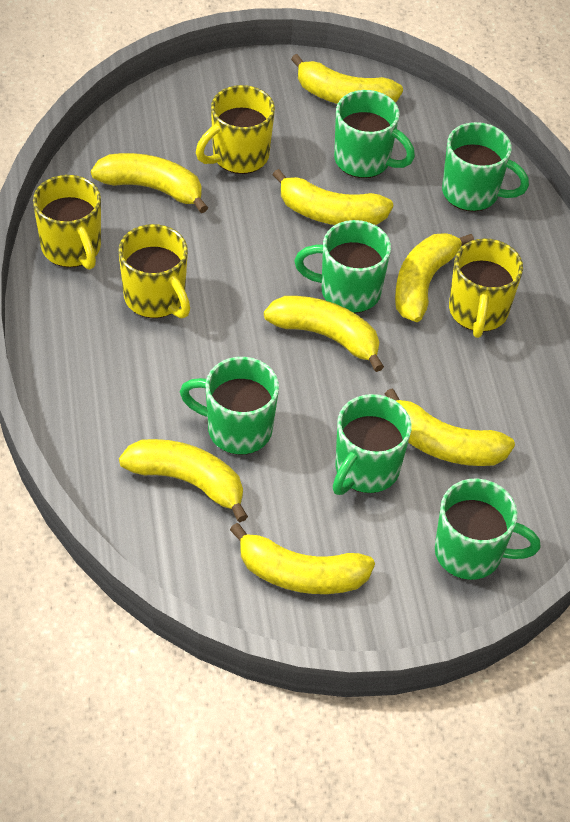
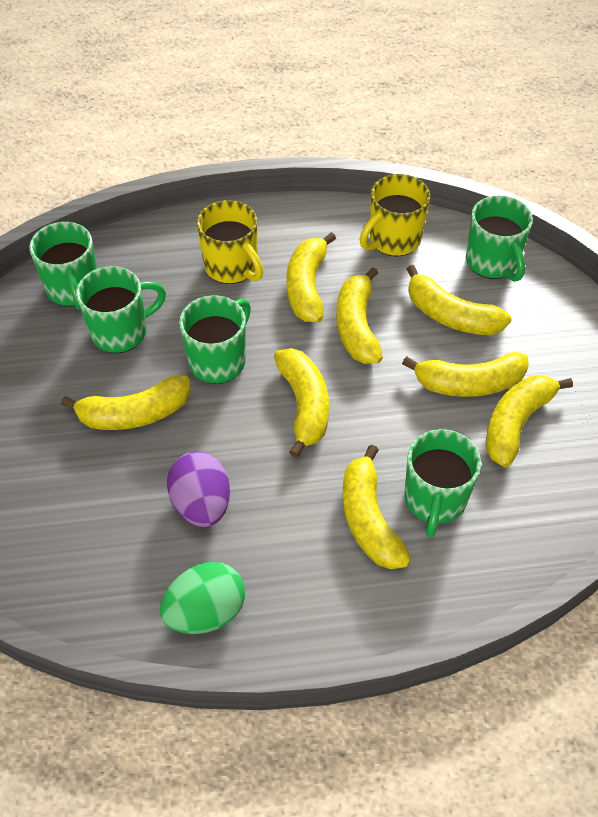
green egg: none = 0 -> [160,562,245,634] = 1
green mug: [180,357,279,455] [294,220,391,313] [333,394,412,495] [334,90,415,178] [435,478,541,580] [442,122,529,212] = 6 -> [29,222,97,310] [76,266,166,353] [179,295,251,384] [404,429,481,537] [466,196,533,282] = 5
purple egg: none = 0 -> [167,452,230,527] = 1
yellow mug: [33,175,101,270] [118,224,190,318] [196,85,275,174] [449,238,523,338] = 4 -> [196,200,264,284] [359,174,430,257] = 2

